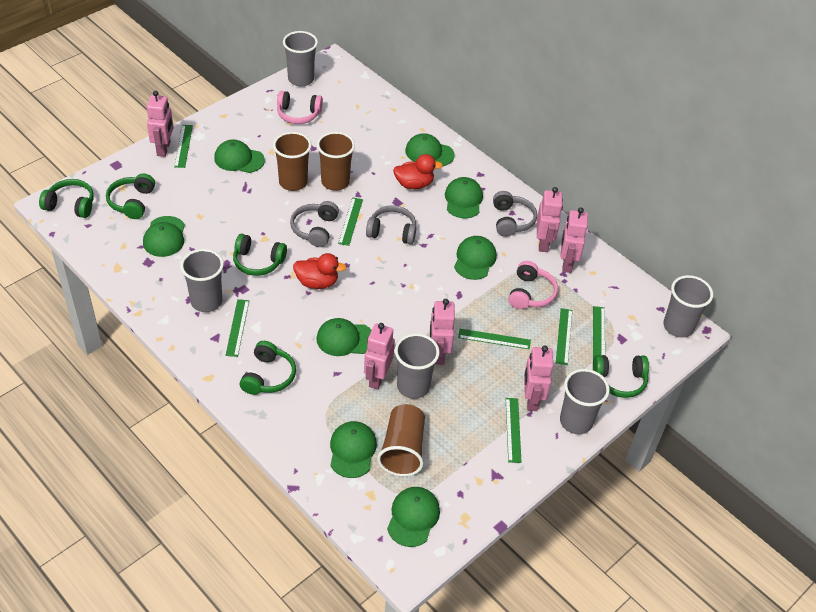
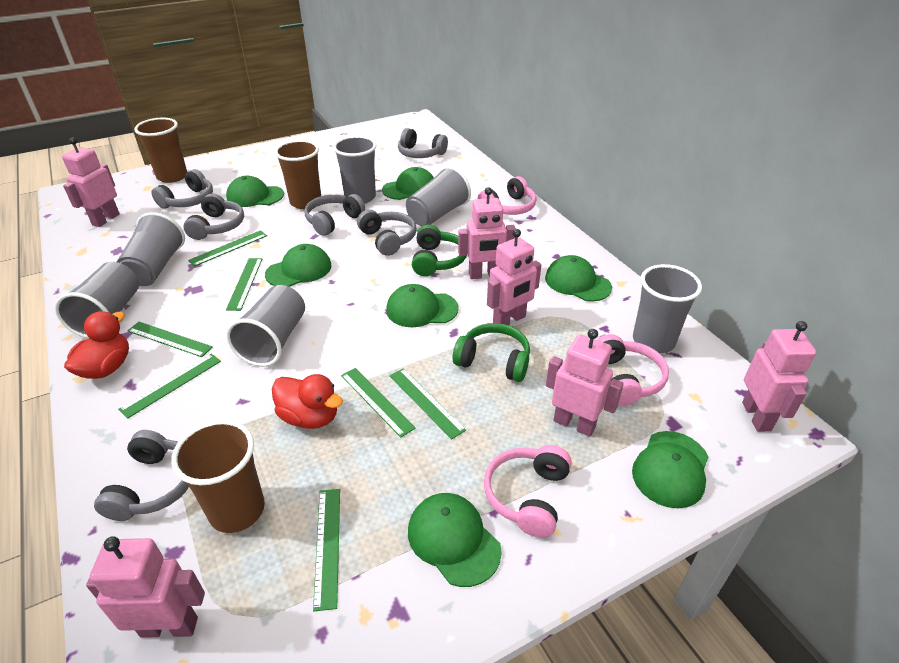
green cap: [143,216,185,257] [214,140,265,173] [316,318,371,356] [330,421,377,478] [387,487,440,547] [405,133,455,166] [445,177,483,218] [454,236,497,280] = 8 -> [226,176,284,207] [265,244,332,287] [382,167,434,200] [386,284,459,327] [408,493,502,587] [545,255,612,302] [632,431,708,509] = 7
green headphones: [39,179,94,218] [106,173,155,219] [233,234,287,276] [240,341,296,395] [593,355,649,398] = 5 -> [412,225,467,276] [453,323,530,382] = 2
grey cup: [180,249,224,312] [283,31,318,87] [395,333,440,399] [560,369,610,434] [663,275,713,338] = 5 -> [55,262,139,338] [117,212,185,286] [226,285,305,367] [333,136,377,204] [406,166,471,226] [633,264,702,353] = 6
grey headphones: [290,201,339,247] [366,205,416,245] [493,191,537,237] = 3 -> [94,430,189,521] [151,169,213,209] [183,193,244,240] [304,194,365,236] [357,210,417,256] [398,128,448,158] = 6
pink headphones: [277,91,323,124] [509,261,558,309] = 2 -> [478,176,536,215] [484,445,572,538] [597,334,669,406] = 3

